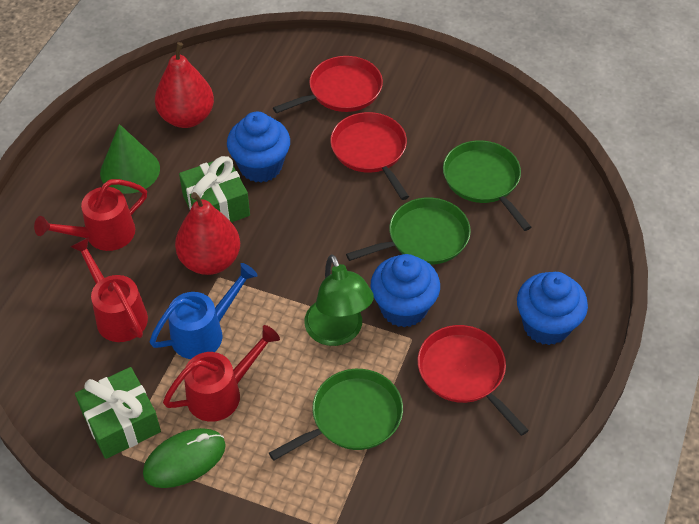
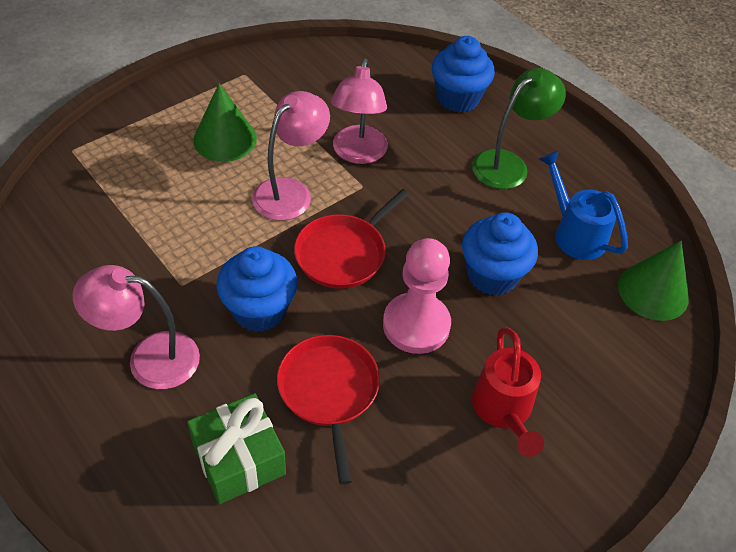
green cone: [100,124,160,194] = 1 -> [193,83,257,162] [618,241,689,321] = 2
green gift: [75,367,161,459] [179,156,250,222] = 2 -> [187,393,286,504] = 1
green mouse: [143,428,226,488] = 1 -> none = 0
green pan: [269,369,403,461] [346,198,471,264] [443,140,531,231] = 3 -> none = 0
pink lamp: none = 0 -> [73,265,200,389] [252,91,330,221] [331,58,388,164] = 3
pink pawn: none = 0 -> [383,238,451,354] = 1
red pan: [273,56,383,114] [330,112,409,200] [418,325,529,436] = 3 -> [277,335,380,485] [294,189,409,289] = 2
red pear: [155,42,214,128] [175,192,240,275] = 2 -> none = 0
red watering can: [34,179,147,251] [71,237,148,342] [163,325,280,422] = 3 -> [472,327,544,457] = 1

